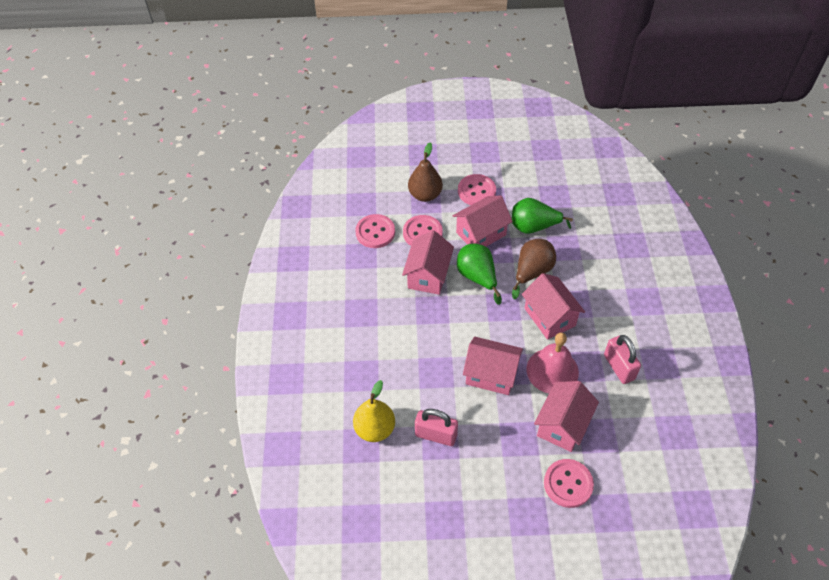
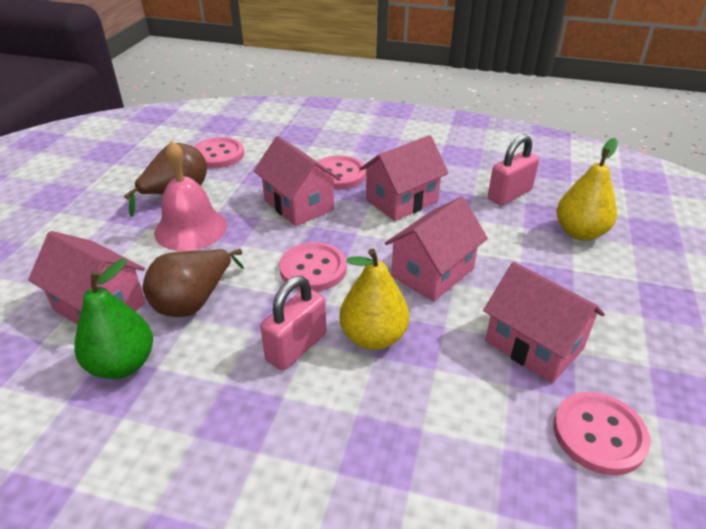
green pear: [457,243,502,305] [512,198,573,234] = 2 -> [74,259,153,379] = 1
yellow pear: [353,380,395,442] = 1 -> [340,248,409,350] [556,138,618,240] = 2

